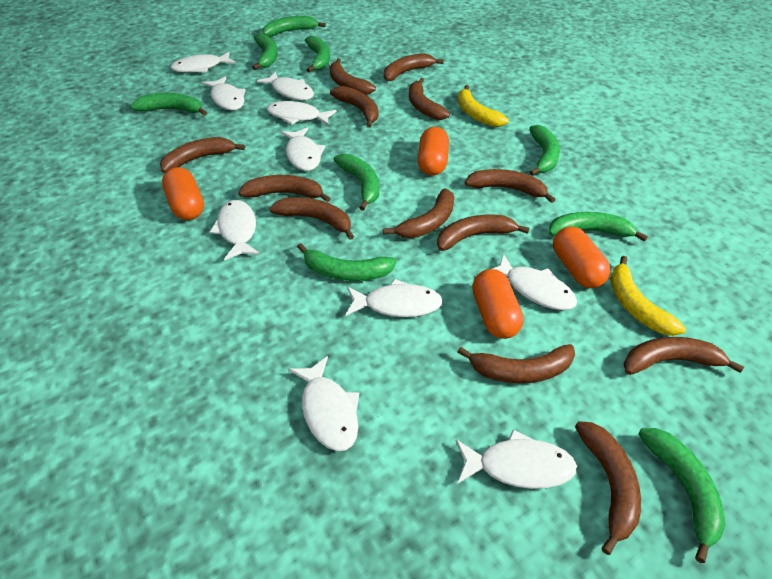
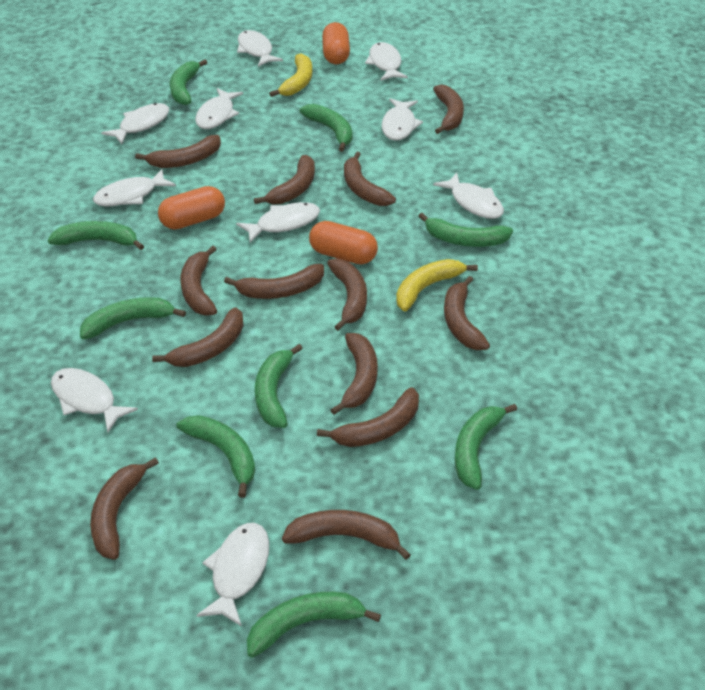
orange capsule: [162,167,204,220] [418,127,449,176] [472,269,524,339] [553,226,611,288] = 4 -> [158,186,225,230] [309,221,378,264] [322,22,350,64] = 3

